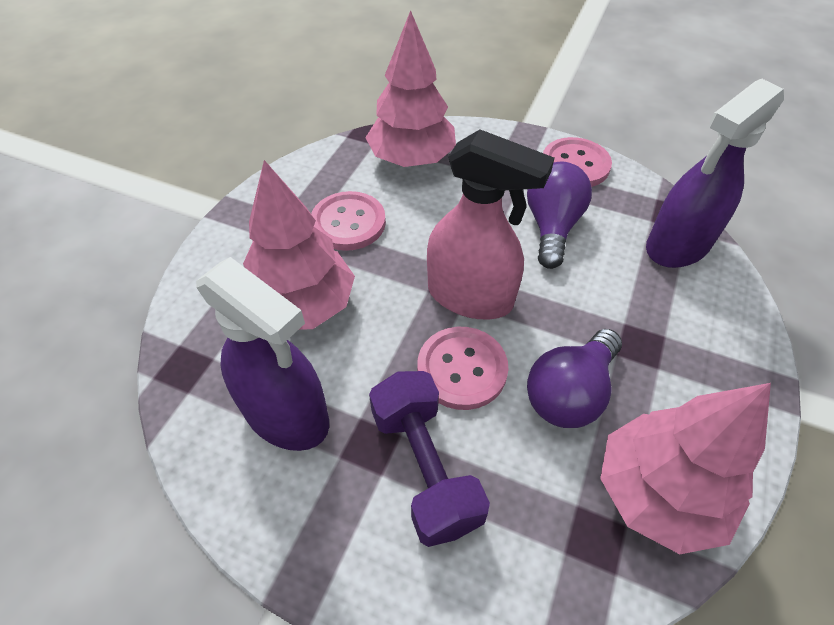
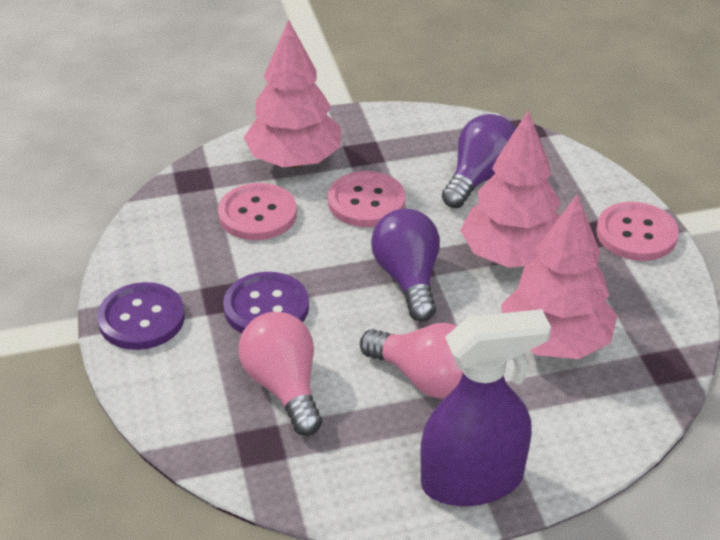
pink light bulb: none = 0 -> [239,312,322,436] [360,323,463,399] = 2
pink spray bottle: [427,129,554,319] = 1 -> none = 0
purple button: none = 0 -> [97,282,185,350] [223,272,309,333] = 2
purple dumbbell: [369,371,490,547] = 1 -> none = 0
purple spray bottle: [196,257,329,451] [646,79,784,268] = 2 -> [420,309,551,506] = 1

